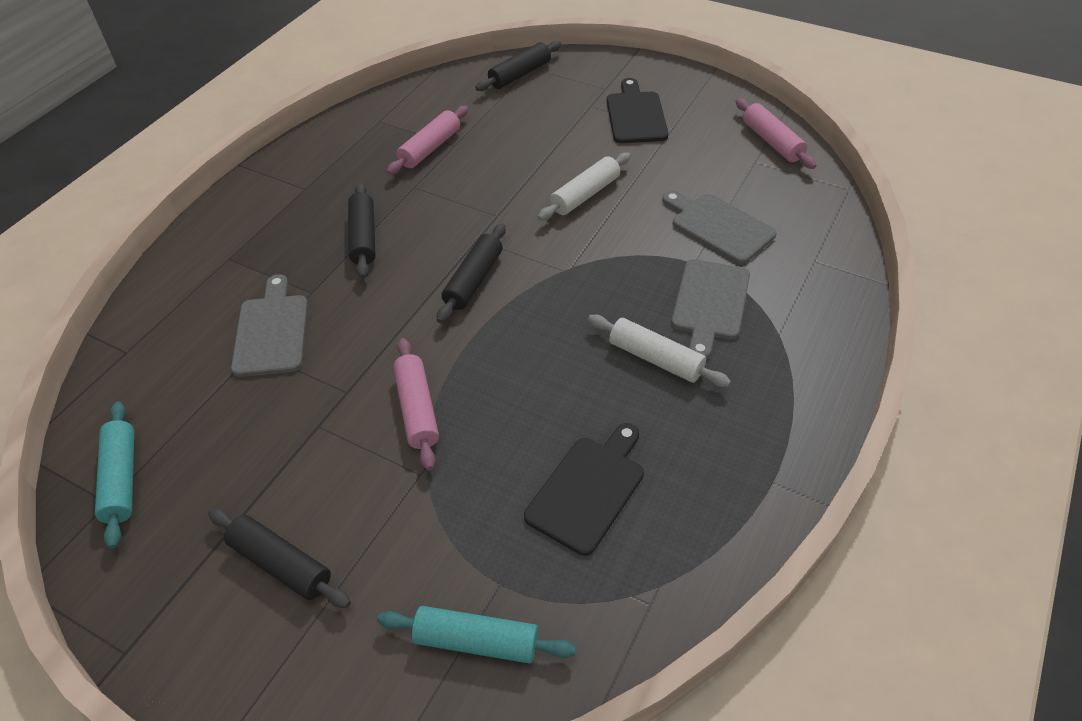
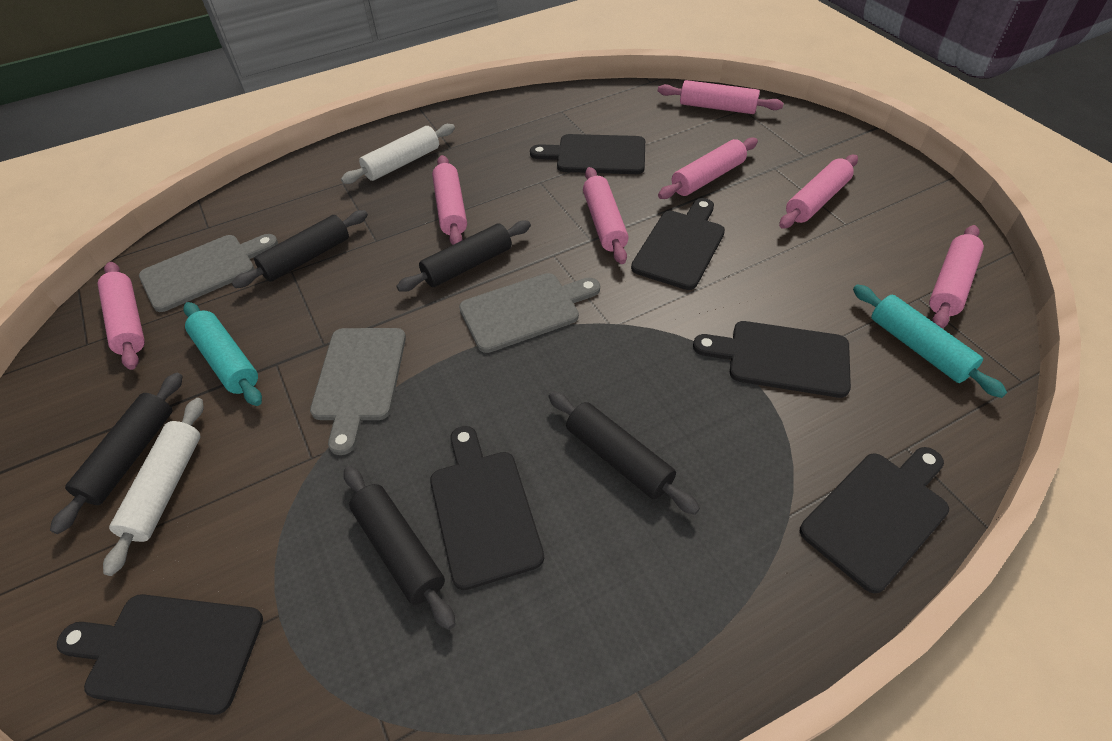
black cutting board: [524,423,644,556] [607,78,668,143] = 2 -> [57,594,263,715] [430,426,544,590] [530,134,645,174] [631,198,725,290] [693,321,851,398] [800,447,949,593] = 6
black rolling pin: [208,509,351,608] [348,183,376,278] [437,223,506,323] [475,41,562,91] = 4 -> [50,373,182,534] [232,210,368,288] [344,466,456,630] [396,220,531,292] [549,391,700,515] = 5
pink rolling pin: [387,106,468,175] [393,338,439,470] [736,98,816,169] = 3 -> [98,262,145,370] [432,155,467,245] [583,167,629,264] [658,80,784,114] [658,137,758,199] [779,155,858,229] [929,225,984,328] = 7

